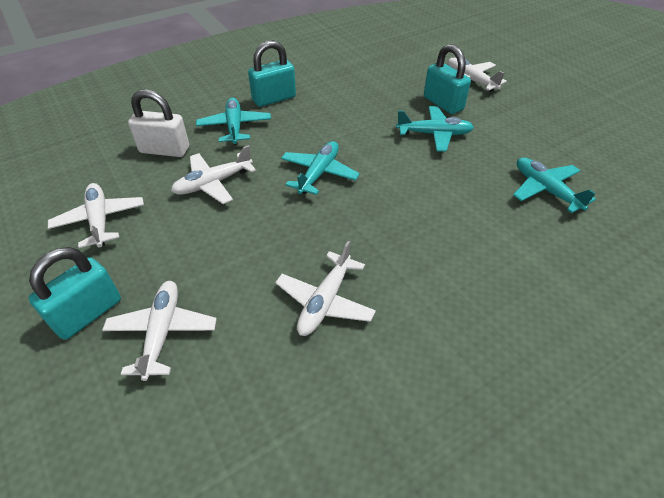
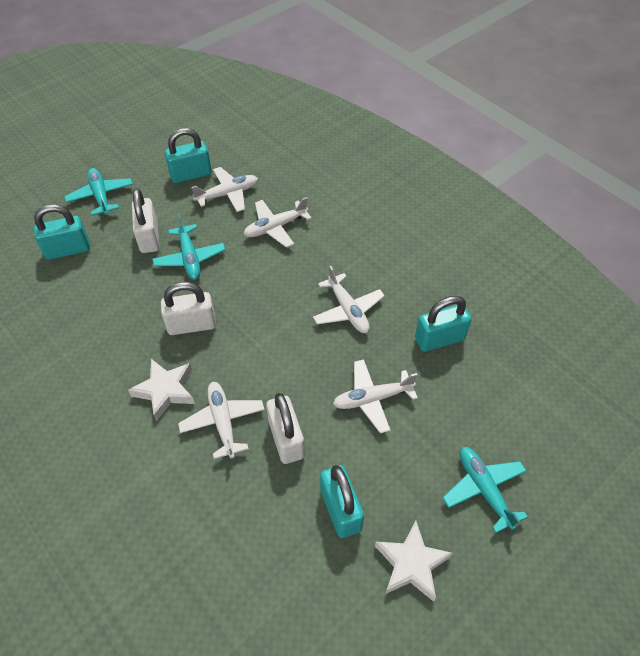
turquoise padlock: [29,247,121,340] [248,40,296,107] [424,44,471,114] = 3 -> [34,204,90,260] [165,128,212,183] [320,465,364,538] [415,296,472,352] = 4
turquoise plane: [196,97,271,145] [281,141,360,195] [396,106,474,152] [513,157,596,213] = 4 -> [64,168,133,216] [152,215,225,280] [443,447,528,533] = 3
white padlock: [128,89,189,157] = 1 -> [132,188,159,253] [161,282,216,335] [266,393,305,464] = 3
white star: none = 0 -> [128,359,195,421] [375,521,453,602] = 2

